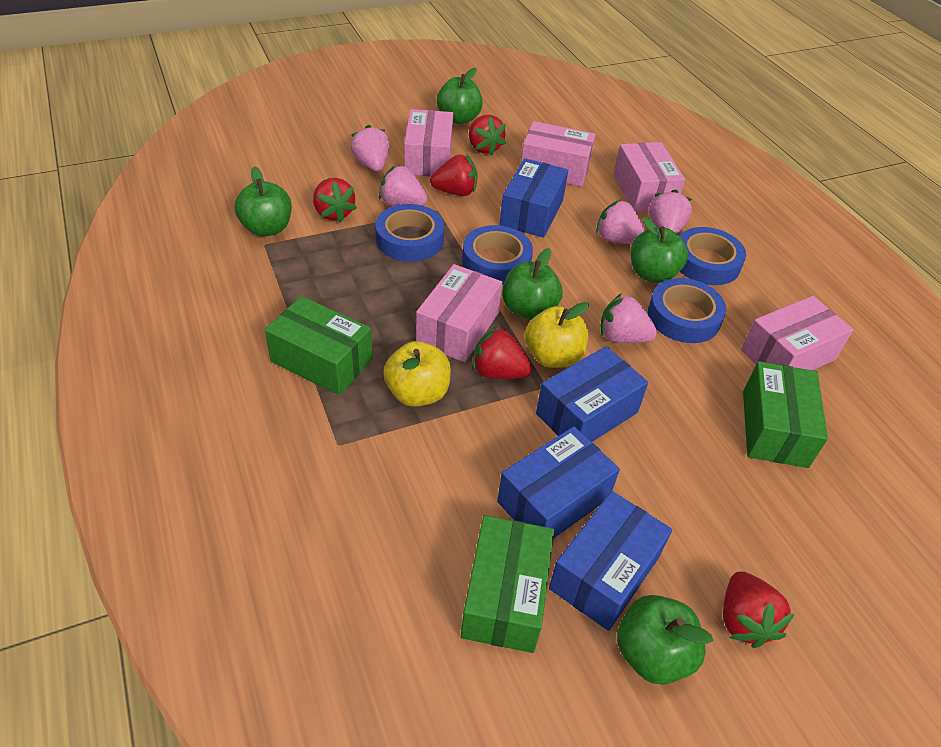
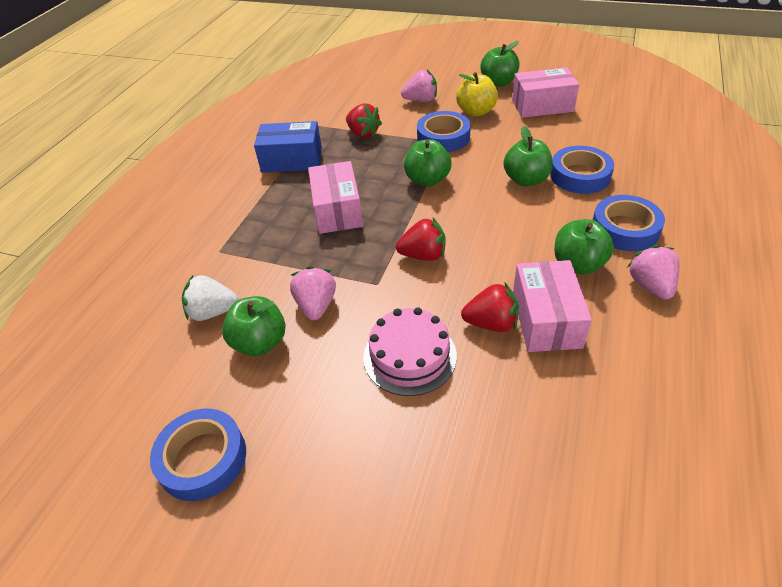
blue box: [497,426,620,539] [500,158,568,238] [536,346,648,442] [549,491,672,631] = 4 -> [254,121,322,173] = 1
green box: [265,296,373,395] [461,515,554,653] [743,361,828,468] = 3 -> none = 0
pink box: [404,109,453,176] [416,264,502,362] [521,121,595,187] [614,142,685,212] [741,296,853,370] = 5 -> [308,161,363,234] [512,67,579,118] [513,260,592,352] = 3
pink cake: none = 0 -> [363,307,457,396] = 1
pink strawberry: [351,125,390,171] [379,165,428,207] [596,200,645,244] [600,293,657,343] [649,190,692,234] = 5 -> [290,266,336,320] [401,70,437,102] [627,245,679,300] = 3
red strawberry: [313,178,357,223] [430,155,478,196] [469,115,506,155] [472,326,532,379] [723,571,794,648] = 5 -> [346,103,382,138] [396,218,446,261] [461,282,519,332] = 3
white strawberry: none = 0 -> [182,275,238,321] = 1
yellow apple: [383,341,451,407] [525,302,589,368] = 2 -> [456,72,498,116] = 1

